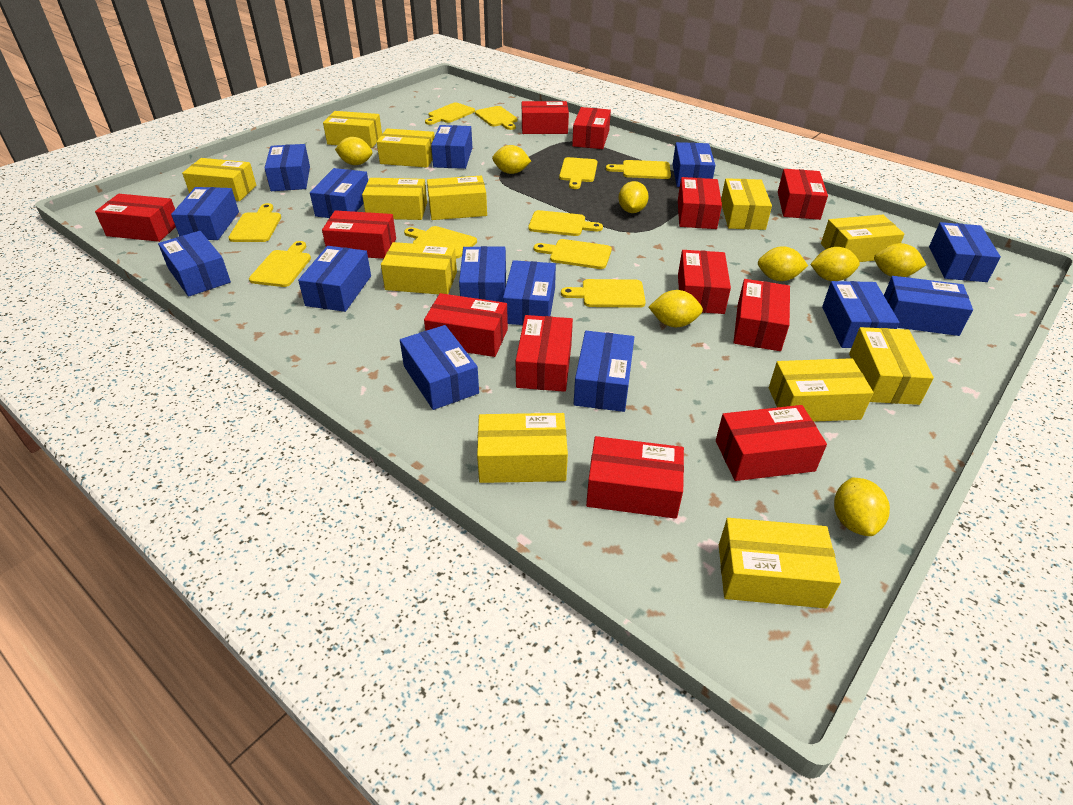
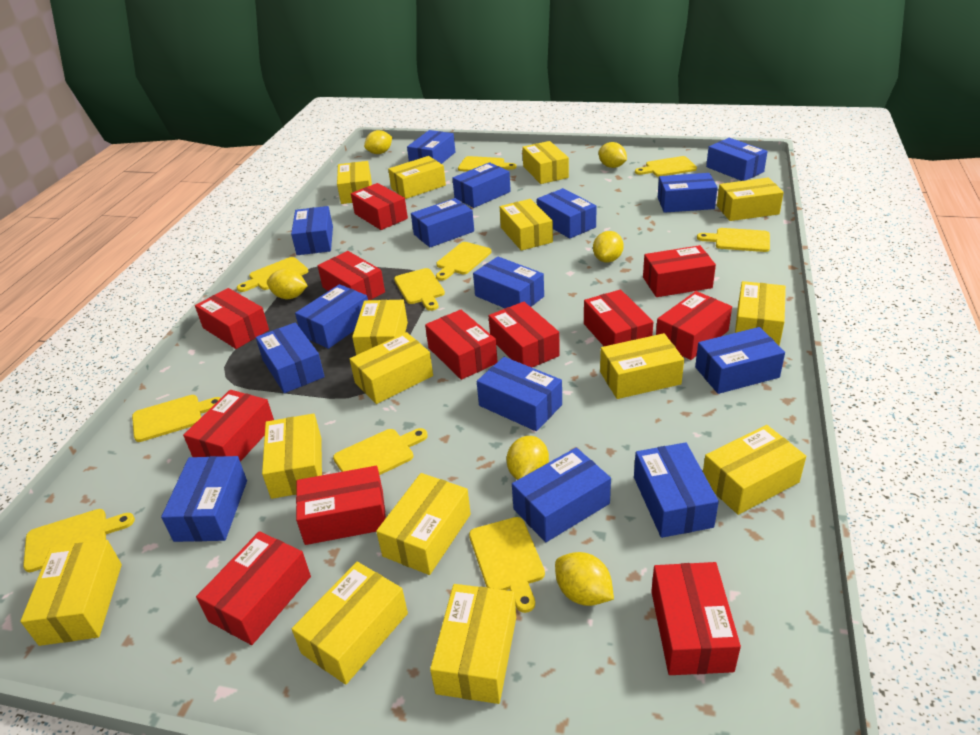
blue box: [158,231,231,297] [171,187,239,240] [265,144,310,191] [298,246,371,312] [310,168,368,218] [400,325,479,410] [431,125,472,169] [459,246,506,302] [503,260,556,325] [574,331,634,412] [673,142,715,187] [822,281,899,348] [884,276,973,336] [929,222,1001,282] = 14 -> [161,456,247,542] [256,322,325,393] [291,206,333,255] [295,284,368,349] [407,130,455,164] [411,198,474,248] [452,162,511,208] [473,256,544,308] [477,357,562,431] [512,447,611,542] [537,188,597,239] [634,442,719,538] [658,173,718,213] [695,327,785,394] [706,138,768,181] = 15
yellow box: [182,158,256,201] [323,111,382,148] [362,178,427,220] [377,128,435,168] [381,242,457,294] [427,176,487,220] [477,413,568,483] [719,518,841,608] [721,178,772,230] [769,358,874,422] [821,215,905,262] [849,327,934,405] = 12 -> [20,540,122,646] [262,414,322,499] [292,562,408,685] [337,161,372,204] [350,332,433,404] [352,300,408,355] [376,473,471,575] [388,156,446,199] [430,584,516,704] [500,199,553,251] [522,141,569,184] [600,333,684,399] [703,425,806,515] [717,177,784,221] [735,281,786,346] = 15
yellow lemon: [335,137,372,165] [492,145,531,174] [618,181,649,213] [649,290,703,327] [758,246,808,281] [810,247,860,281] [834,478,890,536] [874,243,926,277] = 8 -> [267,268,307,299] [364,130,392,154] [507,436,549,480] [555,552,614,606] [593,231,624,263] [599,142,627,168] = 6

